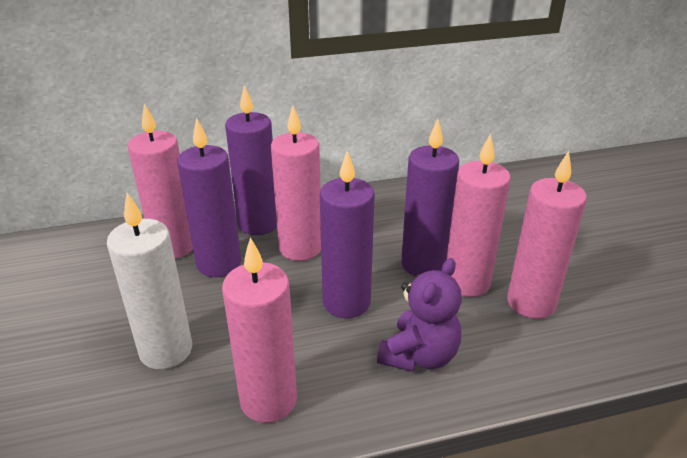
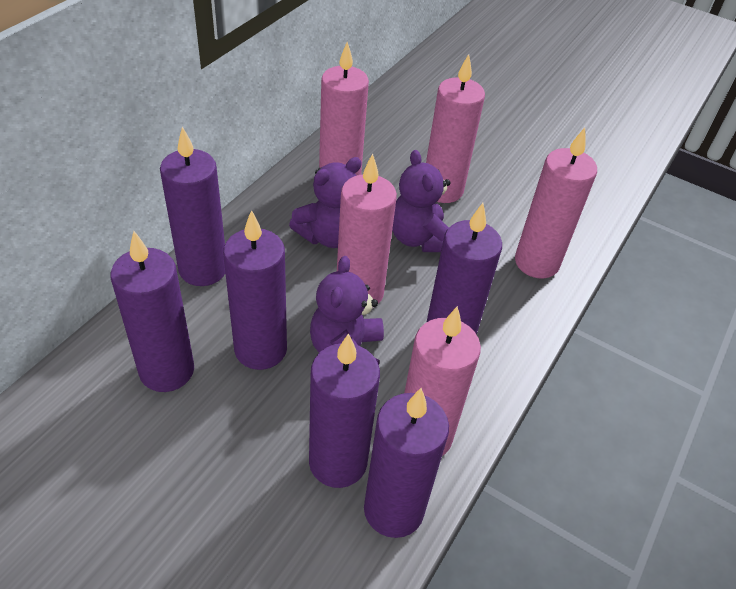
purple candle: [177,118,241,277] [225,85,277,235] [320,151,375,318] [401,119,459,276] = 4 -> [111,231,194,392] [160,127,225,286] [223,210,287,370] [309,333,380,488] [364,388,449,538] [426,203,502,335] = 6
purple teddy bear: [377,258,462,372] = 1 -> [289,157,362,248] [310,256,384,365] [392,150,450,252] = 3
white candle: [107,193,192,369] = 1 -> none = 0

